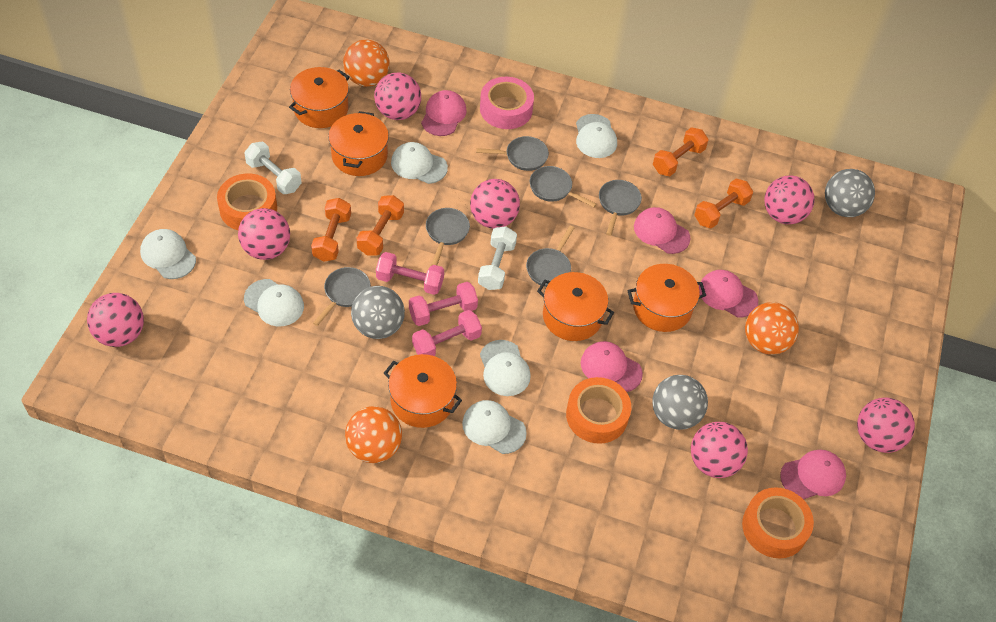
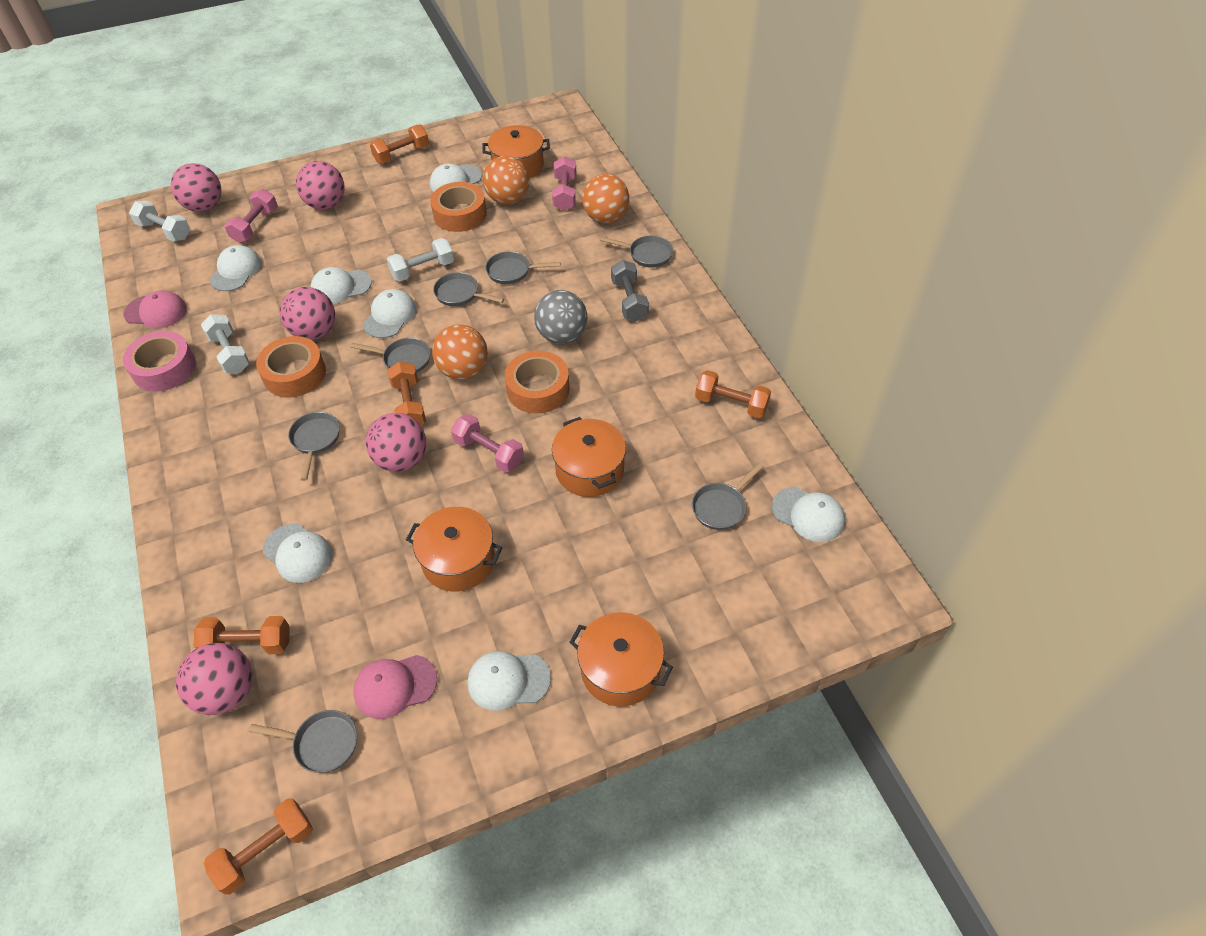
grey ball: [351,286,405,339] [652,375,708,430] [825,169,875,217] = 3 -> [534,290,587,344] = 1
grey dumbbell: none = 0 -> [611,260,649,321] = 1
grey pan: [313,267,371,326] [426,208,470,265] [476,136,549,171] [526,226,574,287] [530,166,596,207] [599,180,642,236] = 6 -> [249,710,357,773] [288,412,340,481] [350,338,431,373] [433,272,504,306] [485,251,561,284] [600,235,673,268] [692,463,764,530] = 7
orange dumbbell: [311,198,351,261] [357,195,404,255] [653,127,708,176] [694,179,753,229] = 4 -> [194,616,290,654] [204,798,313,894] [370,124,429,164] [388,361,426,425] [695,370,771,418] = 5
orange pot: [289,67,350,128] [328,111,389,176] [384,354,462,428] [537,272,614,341] [627,264,706,332] = 5 -> [406,507,502,591] [482,125,550,179] [552,417,626,497] [569,612,673,706] = 4
pink ball: [87,293,144,347] [238,208,290,260] [374,72,421,120] [470,179,520,229] [691,422,748,478] [764,175,814,224] [857,398,915,453] = 7 -> [171,163,221,212] [176,643,253,715] [280,287,335,340] [296,161,344,209] [366,413,426,472] = 5
pink cap: [421,90,467,136] [581,341,643,392] [634,207,690,254] [699,270,758,317] [780,450,846,500] = 5 -> [124,290,187,328] [353,655,437,719] = 2
white cap: [140,229,196,279] [244,279,304,327] [391,142,448,184] [462,400,527,454] [480,340,531,396] [576,114,617,158] = 6 -> [209,245,262,291] [263,523,332,583] [310,267,372,304] [363,289,417,338] [430,164,482,192] [468,651,551,711] [772,487,845,542] = 7
white dumbbell: [244,142,302,194] [478,226,517,290] = 2 -> [129,201,190,241] [201,314,250,373] [387,238,454,282] = 3

